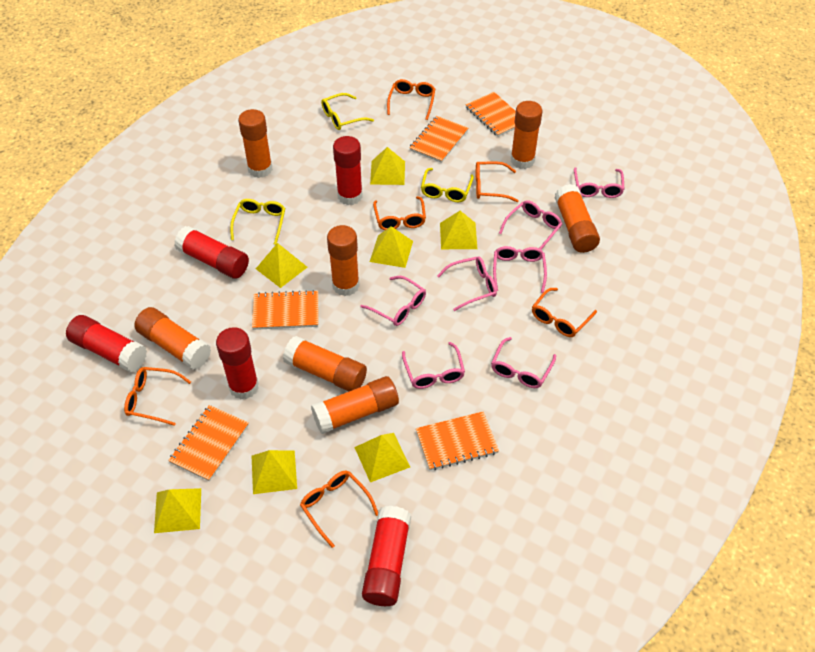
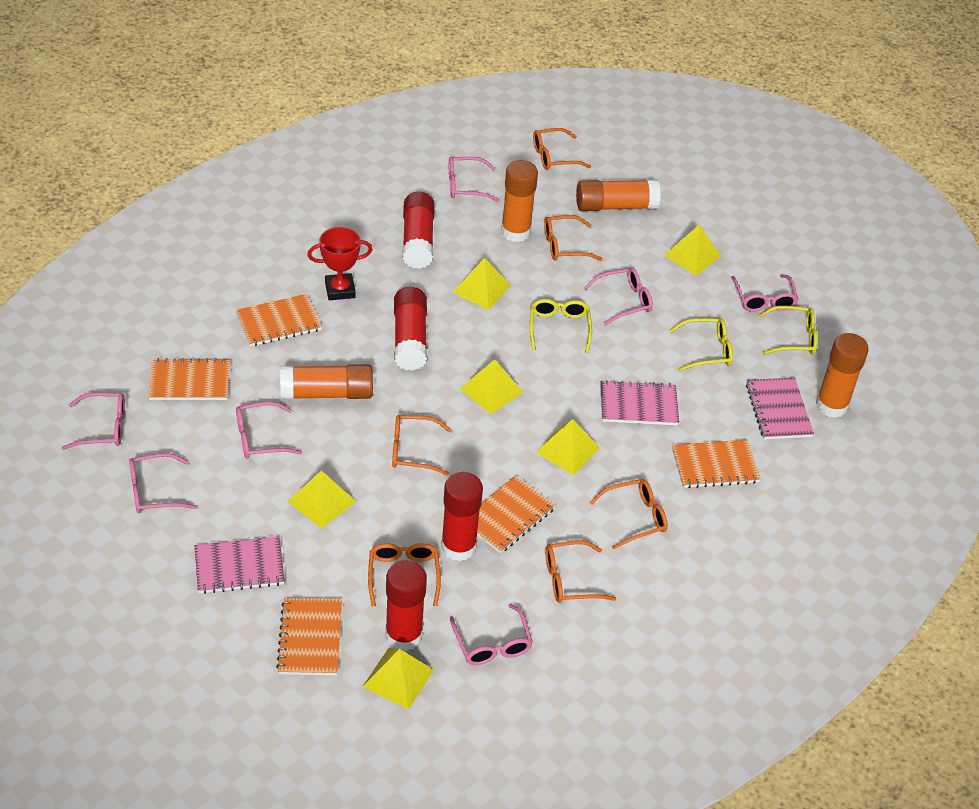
orange glue stick: [134,307,211,370] [238,109,273,178] [283,336,367,391] [311,376,399,434] [327,225,359,296] [511,101,542,169] [554,184,600,253] = 7 -> [280,364,373,399] [501,160,538,242] [576,179,661,211] [816,333,869,418] = 4
pink notebook: none = 0 -> [194,536,285,594] [600,380,679,425] [746,378,814,439] = 3
red glue stick: [66,315,147,372] [174,226,249,279] [216,327,259,399] [333,136,363,205] [362,506,411,606] = 5 -> [385,560,427,651] [394,287,427,371] [402,192,435,269] [441,472,483,561] = 4
red trophy: none = 0 -> [307,227,372,300] = 1
yellow pyramid: [154,488,201,533] [252,450,297,494] [256,243,308,288] [354,433,410,482] [370,147,405,185] [370,226,413,268] [440,211,477,249] = 7 -> [288,470,356,529] [362,648,434,710] [453,258,511,310] [460,359,523,414] [536,419,600,475] [664,225,721,276] = 6

